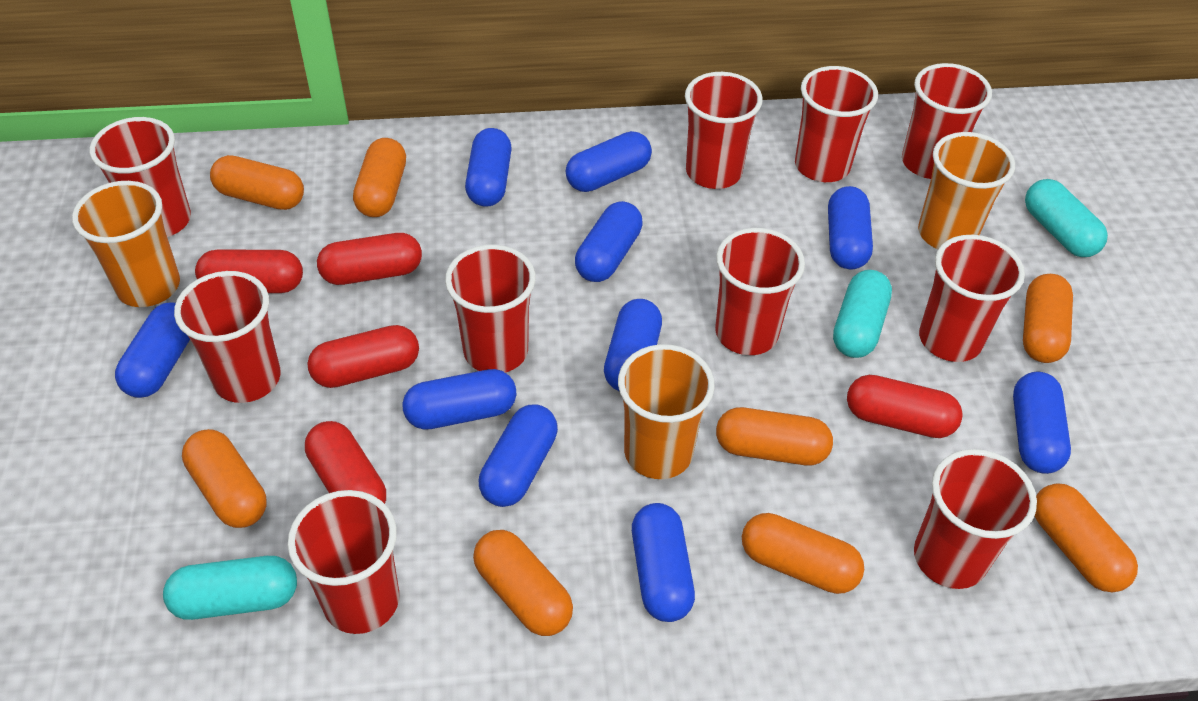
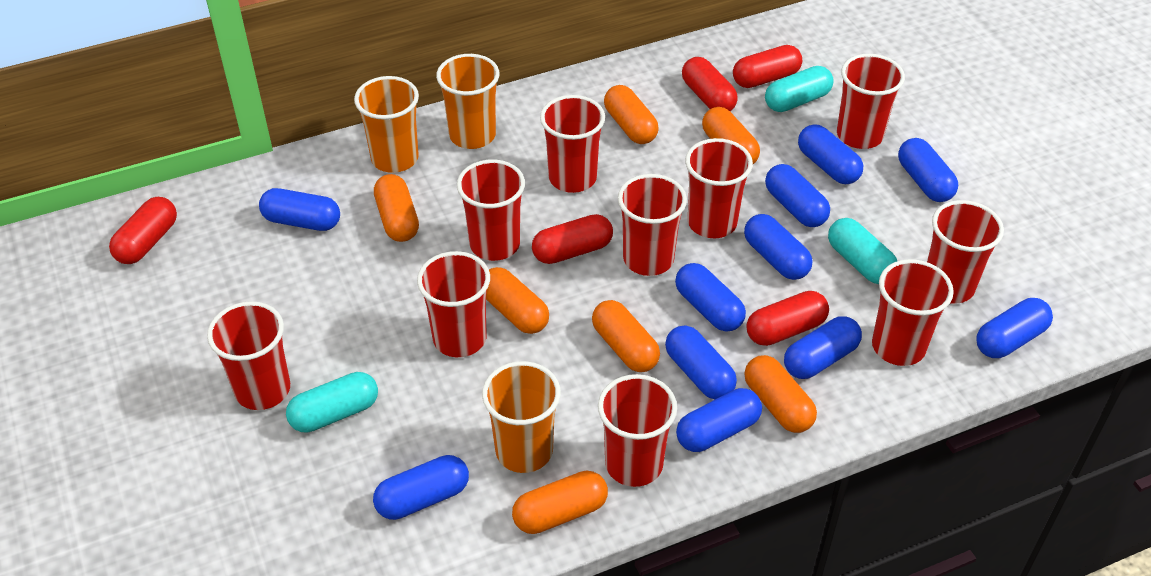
blue capsule: [115,302,190,398] [403,369,516,430] [465,128,512,207] [479,404,558,507] [566,131,652,192] [575,201,643,282] [604,299,662,391] [632,503,695,622] [828,186,873,269] [1013,372,1071,474] = 10 -> [259,188,340,231] [373,455,469,520] [665,325,737,399] [675,263,746,332] [676,388,762,452] [744,214,812,280] [765,164,830,227] [784,316,862,379] [798,124,863,184] [898,138,958,202] [976,298,1053,358] = 11
orange capsule: [182,429,267,528] [210,155,304,210] [353,138,406,217] [473,530,573,636] [716,407,833,465] [742,513,864,594] [1023,274,1073,363] [1035,483,1138,592] = 8 -> [374,174,419,242] [486,267,549,334] [512,471,608,534] [592,300,660,372] [604,85,659,144] [702,107,760,164] [744,355,817,433] = 7

